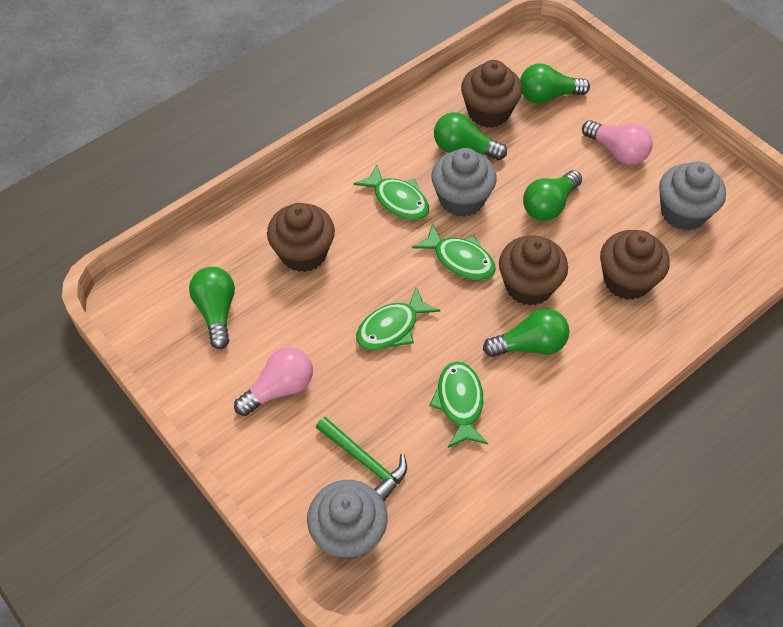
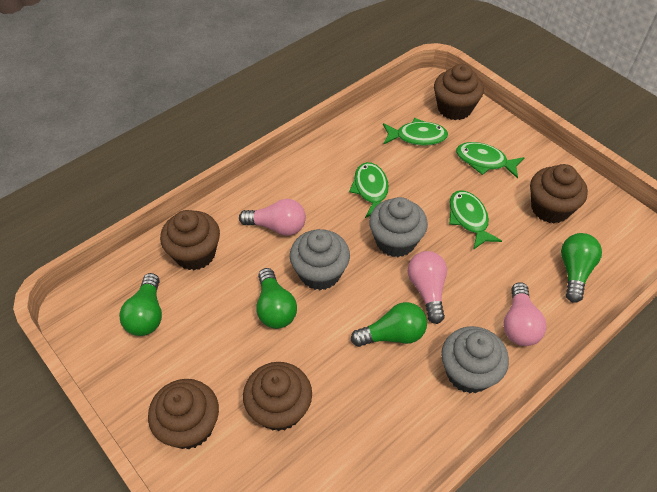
brown cupcake: [267,203,335,272] [461,60,522,128] [499,235,568,306] [600,230,670,300] = 4 -> [148,379,219,449] [160,210,220,270] [243,362,312,431] [434,64,484,120] [530,164,588,223] = 5
green hammer: [316,417,407,501] = 1 -> none = 0
green light bulb: [189,267,235,349] [434,112,507,160] [483,308,569,357] [520,64,590,104] [523,170,582,221] = 5 -> [119,273,162,336] [256,268,297,329] [351,302,427,347] [561,233,602,303] = 4
pink light bulb: [234,347,313,416] [582,120,653,165] = 2 -> [239,199,306,236] [408,251,447,324] [503,282,547,346] = 3

